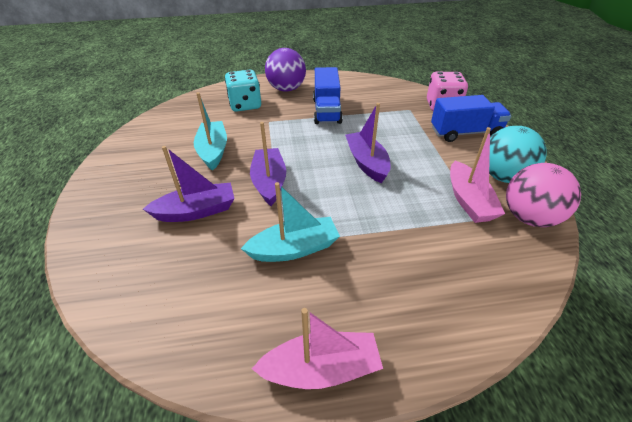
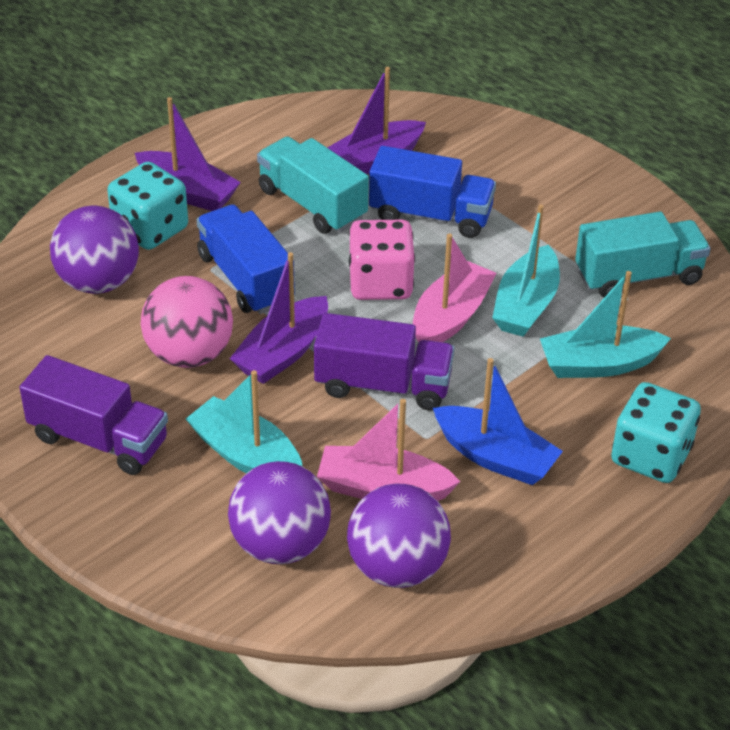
blue boat: none = 0 -> [433,358,563,485] = 1
purple ball: [265,48,306,92] = 1 -> [50,206,139,294] [228,461,331,564] [347,484,451,588] = 3
purple truck: none = 0 -> [19,355,168,475] [314,313,454,410] = 2
turquoise ball: [489,126,547,183] = 1 -> none = 0
turquoise boat: [194,92,227,171] [241,182,340,262] = 2 -> [186,370,302,473] [492,204,560,337] [540,271,671,378] = 3
turquoise dice: [225,70,261,112] = 1 -> [107,162,188,250] [611,382,701,483] = 2
turquoise truck: none = 0 -> [257,136,369,234] [575,212,711,298] = 2

